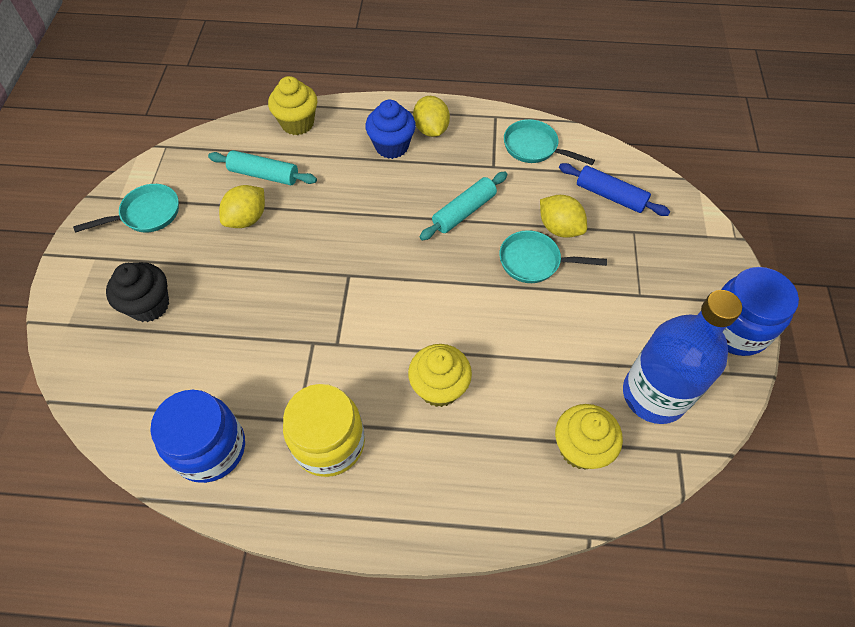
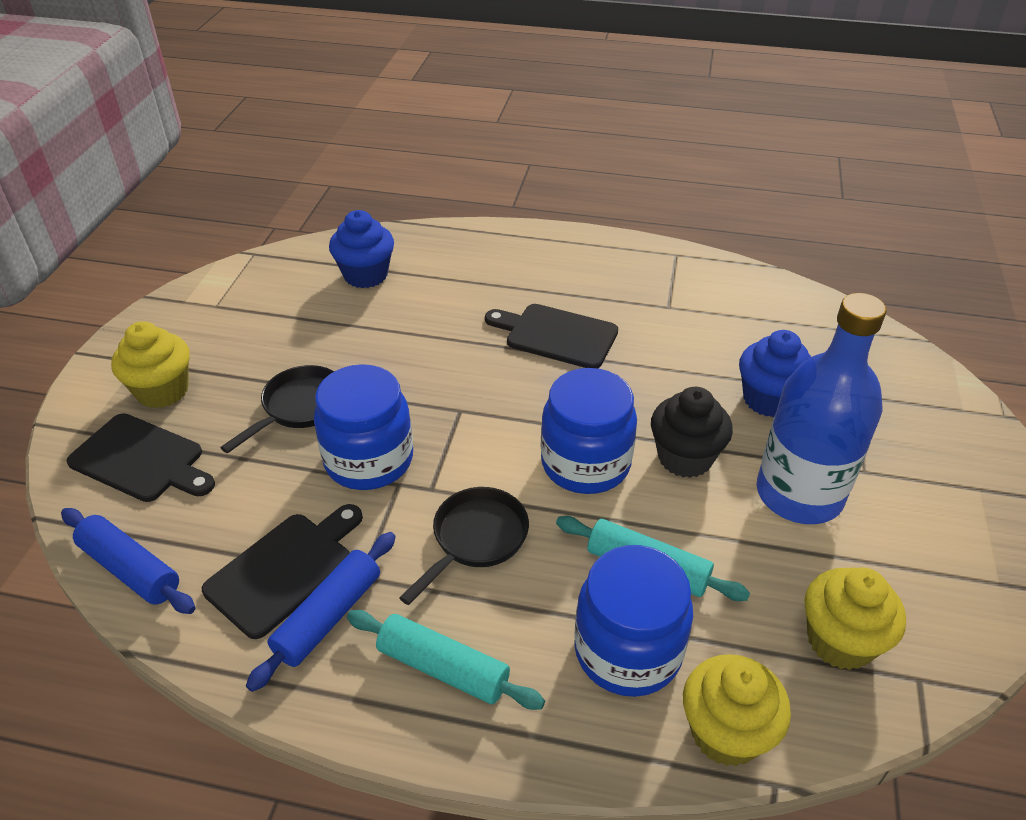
black cutting board: none = 0 -> [67,413,215,502] [202,504,363,639] [485,304,618,368] = 3
black pan: none = 0 -> [220,365,334,453] [399,487,529,605] = 2
blue cupcake: [365,100,416,159] = 1 -> [329,210,394,288] [739,330,811,417] = 2
blue jar: [150,390,245,483] [721,267,799,356] = 2 -> [314,364,413,490] [541,368,637,494] [574,545,693,697] = 3
blue rolling pin: [559,163,670,216] = 1 -> [61,508,195,614] [246,532,396,692] = 2
turquoise pan: [73,184,179,233] [499,230,607,283] [504,119,595,165] = 3 -> none = 0
yellow jar: [283,384,365,477] = 1 -> none = 0
yellow lemon: [219,185,265,228] [413,96,450,137] [540,195,587,238] = 3 -> none = 0

